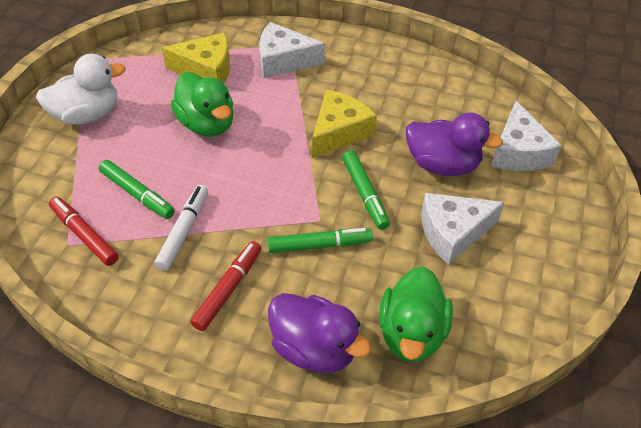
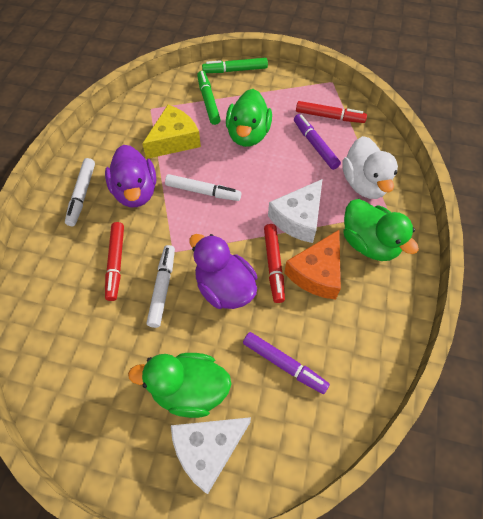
green duck: [171,72,234,137] [379,266,453,362] = 2 -> [128,353,231,418] [226,89,272,147] [343,199,419,261] = 3
green marker: [99,160,175,219] [268,228,373,253] [342,150,390,230] = 3 -> [197,71,221,125] [202,58,268,73] = 2
orange cheese: none = 0 -> [284,230,341,300] = 1
purple marker: none = 0 -> [243,332,330,394] [294,114,341,170] = 2
red marker: [49,196,119,266] [190,241,261,331] = 2 -> [105,222,124,301] [264,224,285,303] [296,101,367,123] = 3
white cheese: [259,22,325,78] [421,193,505,265] [491,101,561,171] = 3 -> [171,417,251,494] [268,179,322,243] = 2
white marker: [154,185,208,271] = 1 -> [65,158,95,226] [146,245,175,328] [165,174,241,201] = 3
yellow cheese: [162,33,230,83] [312,90,377,158] = 2 -> [142,105,201,159] = 1

